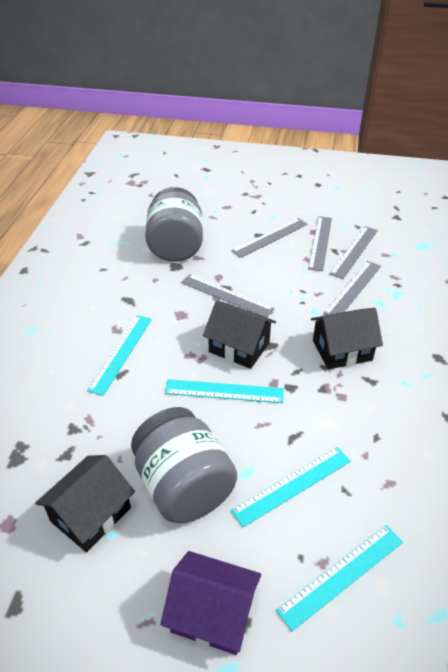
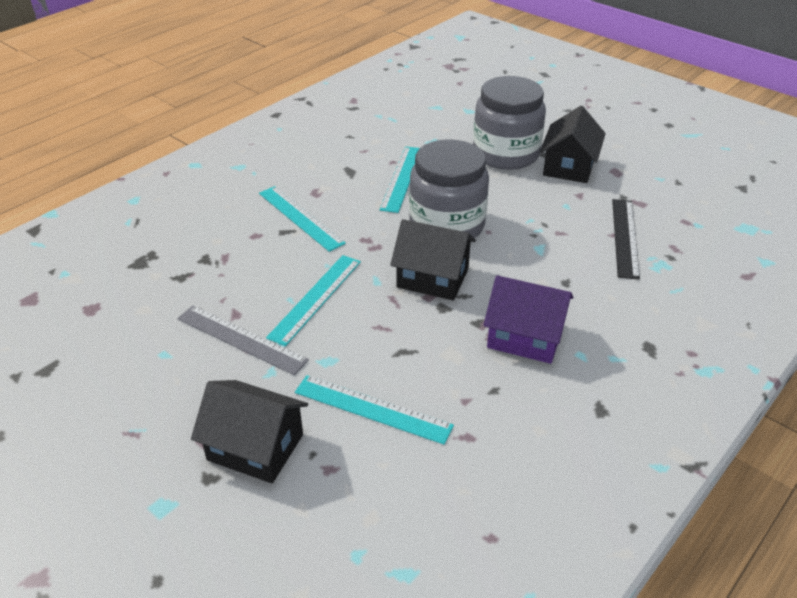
black ruler: none = 0 -> [612,199,640,280] = 1
grey ruler: [181,274,275,318] [231,218,308,258] [308,216,332,271] [323,261,381,315] [330,226,378,279] = 5 -> [177,305,309,375] = 1

